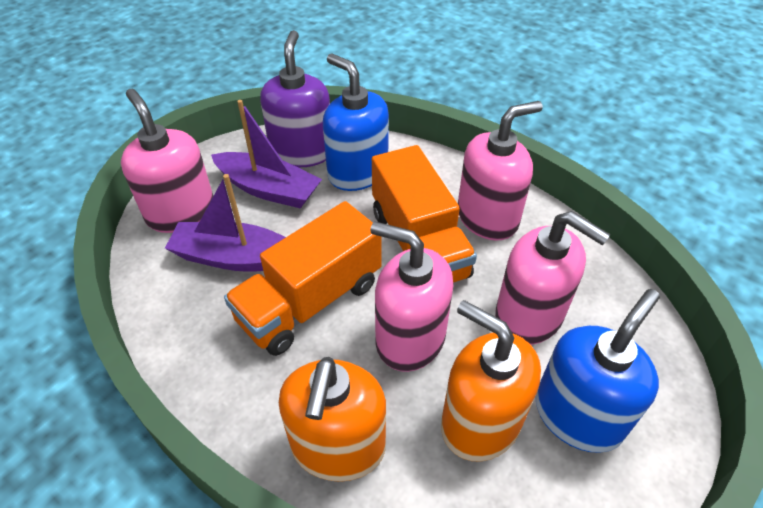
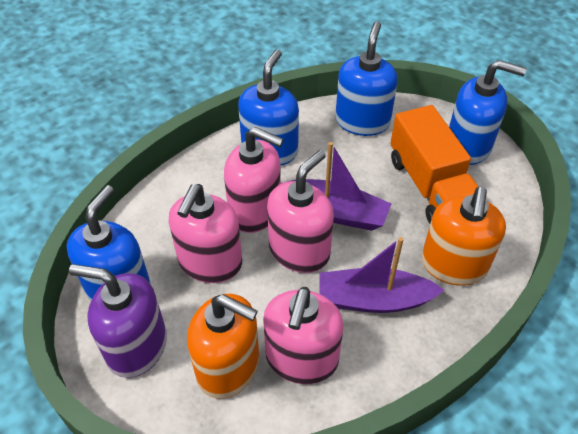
blue soap dispenser: [323,54,389,191] [535,289,660,453] = 2 -> [67,185,151,301] [238,49,299,166] [335,21,398,136] [449,60,527,165] = 4
orange truck: [224,201,382,356] [372,145,477,283] = 2 -> [390,105,479,224] = 1

